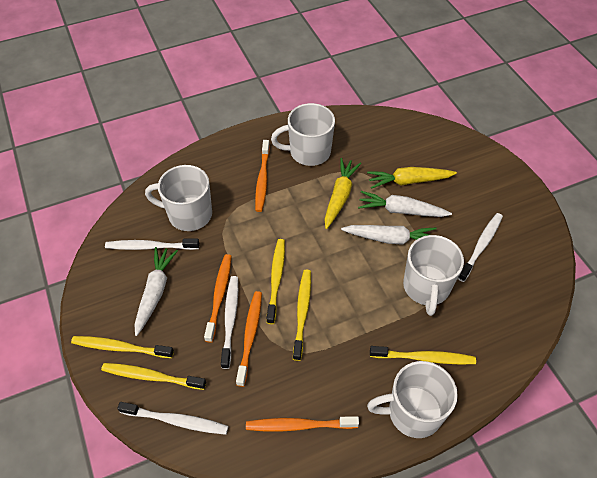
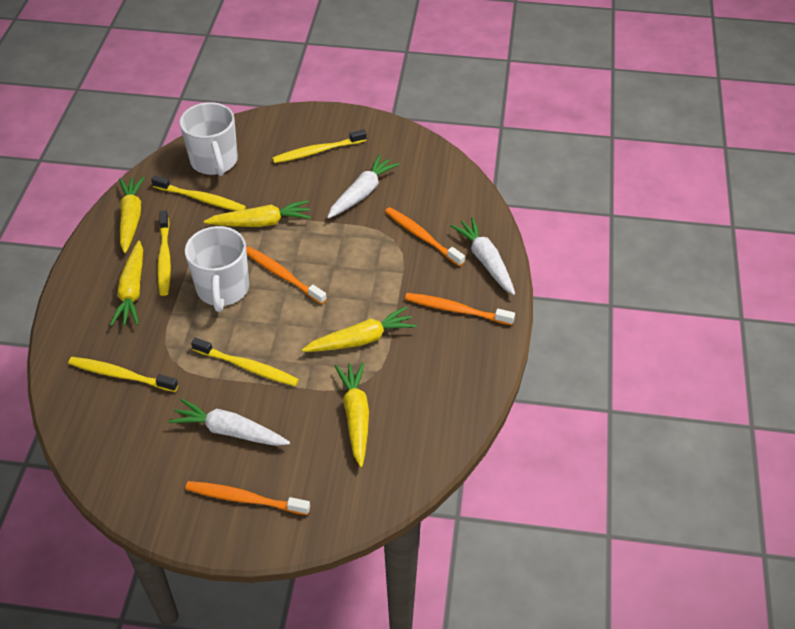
white mug: [145,165,212,231] [271,103,335,166] [367,361,458,438] [403,235,464,316] = 4 -> [180,102,238,176] [185,226,249,312] = 2
white toothbrush: [105,239,199,250] [117,402,228,435] [221,276,238,369] [458,213,503,282] = 4 -> none = 0
yellow carrot: [324,158,361,229] [367,167,457,189] = 2 -> [110,240,143,326] [119,176,145,253] [204,200,311,227] [302,307,417,352] [335,362,369,467] = 5

